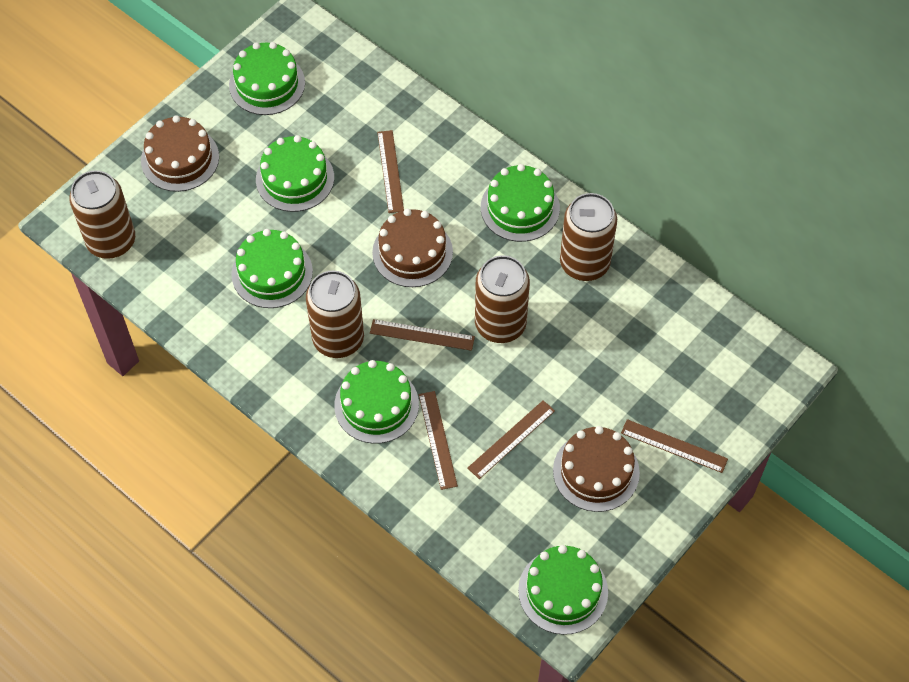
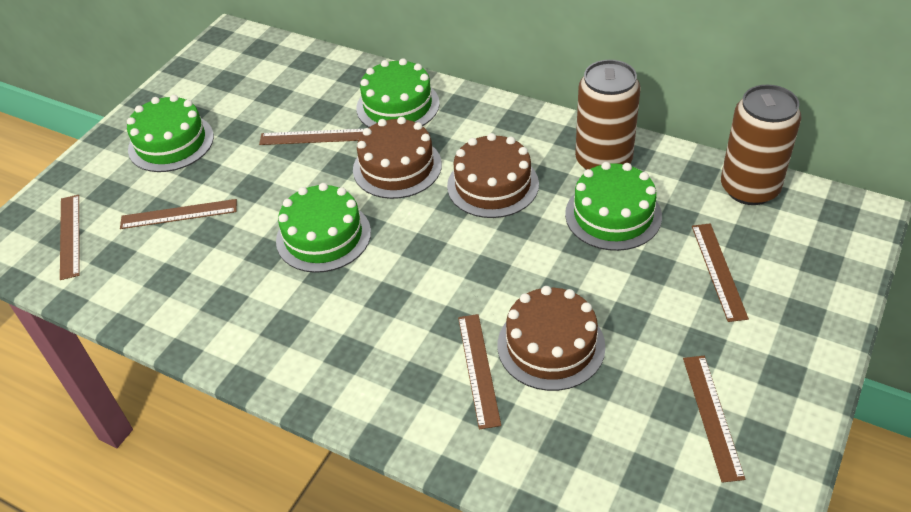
brown can: [69,170,135,259] [306,270,364,358] [475,255,530,343] [560,193,617,281] = 4 -> [575,60,641,170] [721,85,801,205] = 2
brown ruler: [370,319,475,351] [377,130,404,213] [419,391,458,490] [468,400,555,479] [621,419,728,473] = 5 -> [60,195,80,280] [120,199,237,229] [259,129,364,145] [458,314,501,429] [683,356,745,483] [692,223,749,322] = 6
green cake: [229,42,305,115] [231,229,313,308] [256,135,334,212] [334,360,419,444] [481,164,560,242] [518,545,608,635] = 6 -> [127,95,214,172] [276,183,371,273] [356,58,440,127] [565,162,662,251] = 4

